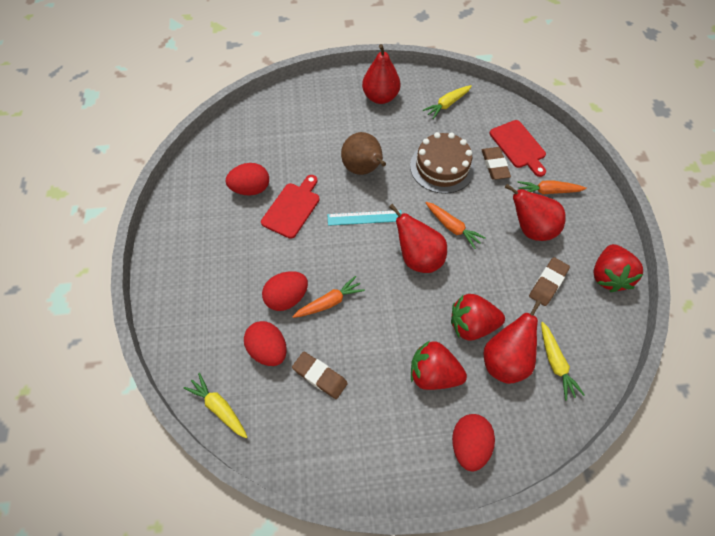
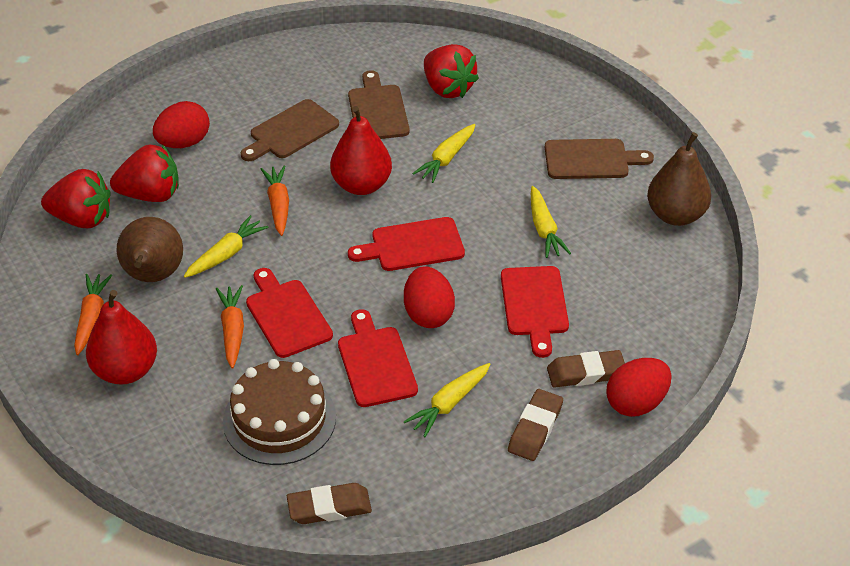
brown cutting board: none = 0 -> [241,99,339,161] [348,70,410,139] [545,139,654,179] = 3
brown pear: [341,132,386,175] = 1 -> [117,217,183,282] [647,132,711,226] = 2
red cutting board: [261,175,320,239] [489,120,546,177] = 2 -> [246,268,333,358] [338,309,418,407] [348,217,465,271] [501,266,569,358] = 4
red egg: [226,163,269,196] [244,321,287,366] [262,271,308,311] [452,414,495,471] = 4 -> [153,101,210,148] [404,266,455,328] [606,358,672,417] = 3
red pear: [362,44,401,104] [389,204,447,273] [483,300,541,384] [505,184,566,241] = 4 -> [86,290,157,384] [330,106,392,195] = 2
turquoise ruler: [328,210,402,226] = 1 -> none = 0
yellow carrot: [184,373,247,438] [423,85,472,119] [541,322,585,401] = 3 -> [184,215,269,278] [403,363,491,437] [412,124,475,183] [531,186,571,258] = 4

